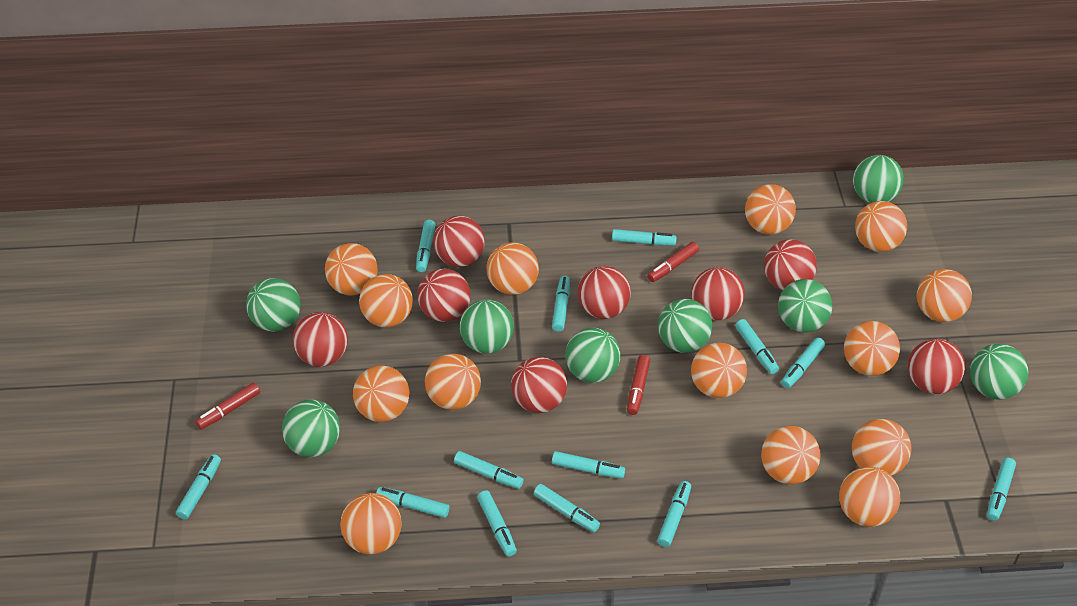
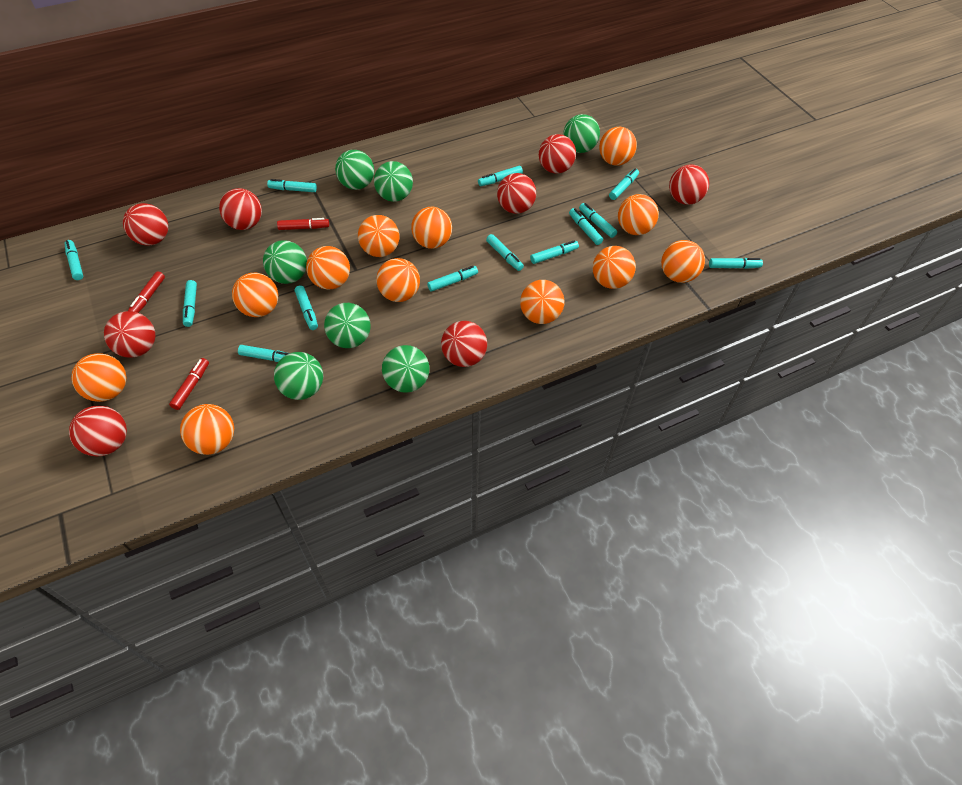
green ball: [246,278,301,332] [282,400,340,457] [460,299,514,354] [565,328,620,383] [658,299,713,353] [778,279,832,332] [853,155,904,203] [970,344,1028,399] = 8 -> [263,240,307,284] [274,352,323,400] [324,303,371,348] [335,150,374,190] [374,161,413,202] [382,345,429,393] [563,114,600,153] = 7
orange ball: [325,243,378,296] [340,493,402,555] [353,366,409,422] [359,274,413,327] [425,354,481,410] [487,243,539,295] [691,342,747,398] [745,184,796,235] [761,426,821,484] [839,466,900,527] [844,321,900,376] [852,419,912,476] [855,201,907,252] [917,269,972,322] = 14 -> [71,353,126,402] [180,404,234,455] [232,273,278,317] [306,246,350,290] [358,215,399,257] [376,258,420,302] [411,207,452,249] [520,280,564,324] [593,246,636,289] [599,127,637,166] [618,194,659,235] [661,240,705,283] = 12

